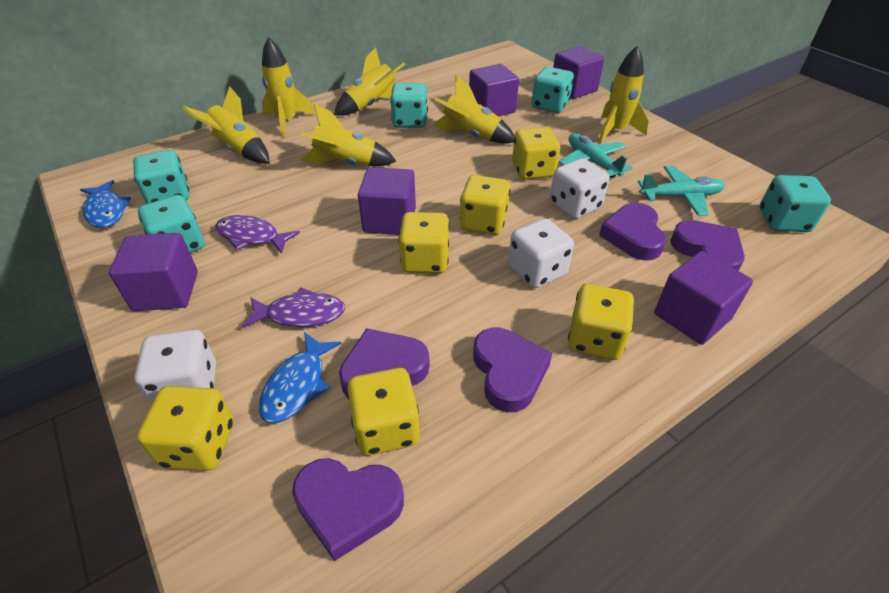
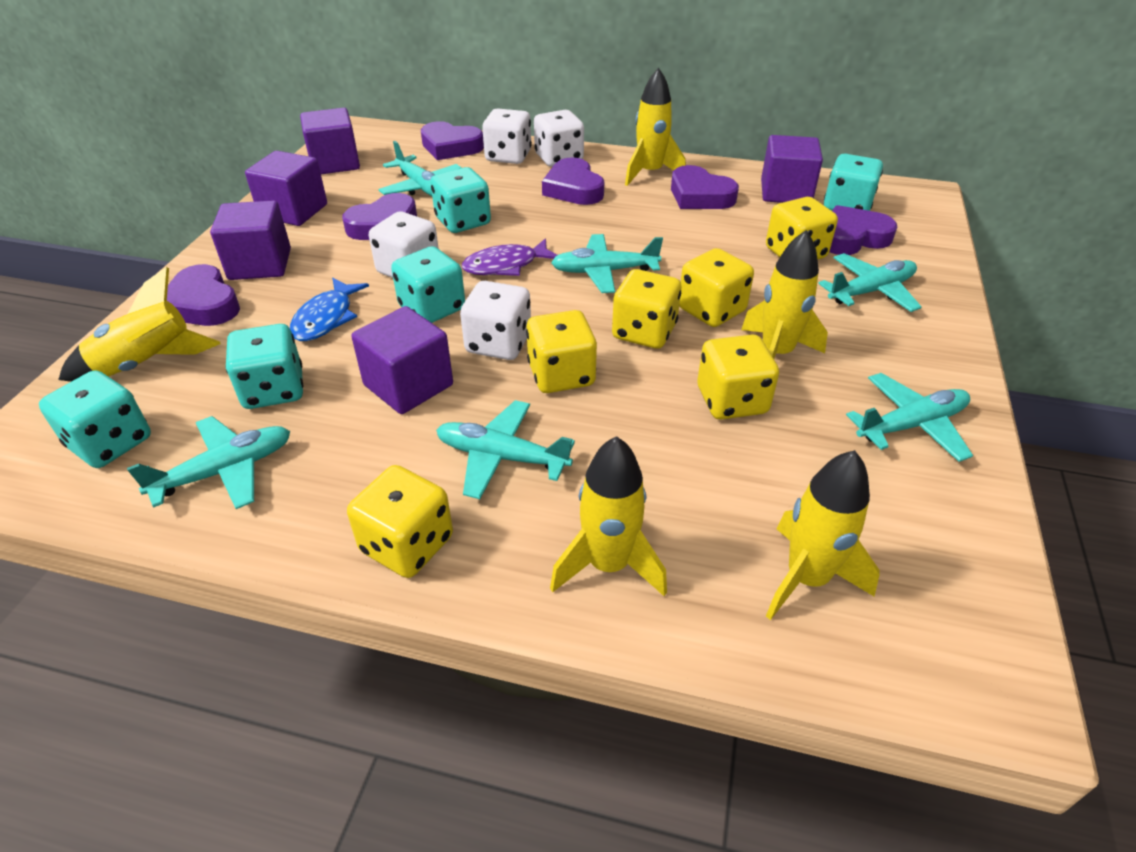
blue fish: [80,180,131,228] [259,332,342,423] = 2 -> [290,278,369,341] = 1
purple fish: [215,215,300,254] [242,287,345,328] = 2 -> [462,238,557,276] = 1
purple heart: [292,458,404,561] [339,328,430,398] [473,328,552,412] [599,202,666,261] [670,220,745,271] = 5 -> [167,264,240,326] [342,193,417,240] [421,121,484,160] [542,158,605,205] [671,165,739,209] [830,205,897,255] = 6
turquoise plane: [559,133,633,178] [637,166,725,216] = 2 -> [127,416,290,509] [378,141,462,196] [436,400,575,499] [551,234,663,293] [818,253,922,312] [846,373,973,462] = 6
white dice: [134,330,216,405] [508,219,574,288] [550,158,609,219] = 3 -> [369,211,439,278] [460,281,531,360] [482,108,532,164] [534,110,584,167] = 4
yellow rocket: [182,86,270,164] [262,37,314,137] [300,104,397,166] [334,47,405,116] [432,76,514,143] [599,46,649,143] = 6 -> [58,267,221,382] [550,436,667,596] [625,67,686,186] [741,230,828,358] [766,450,880,620] = 5

